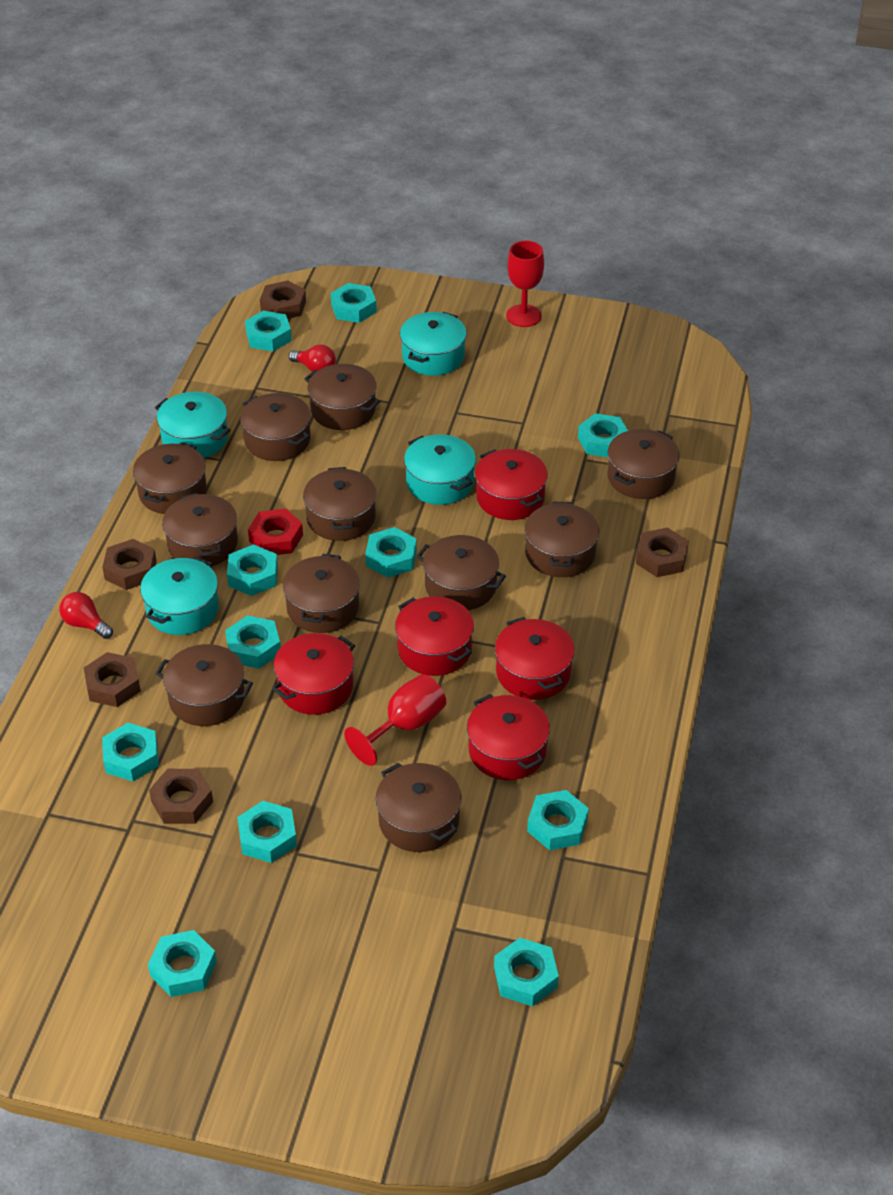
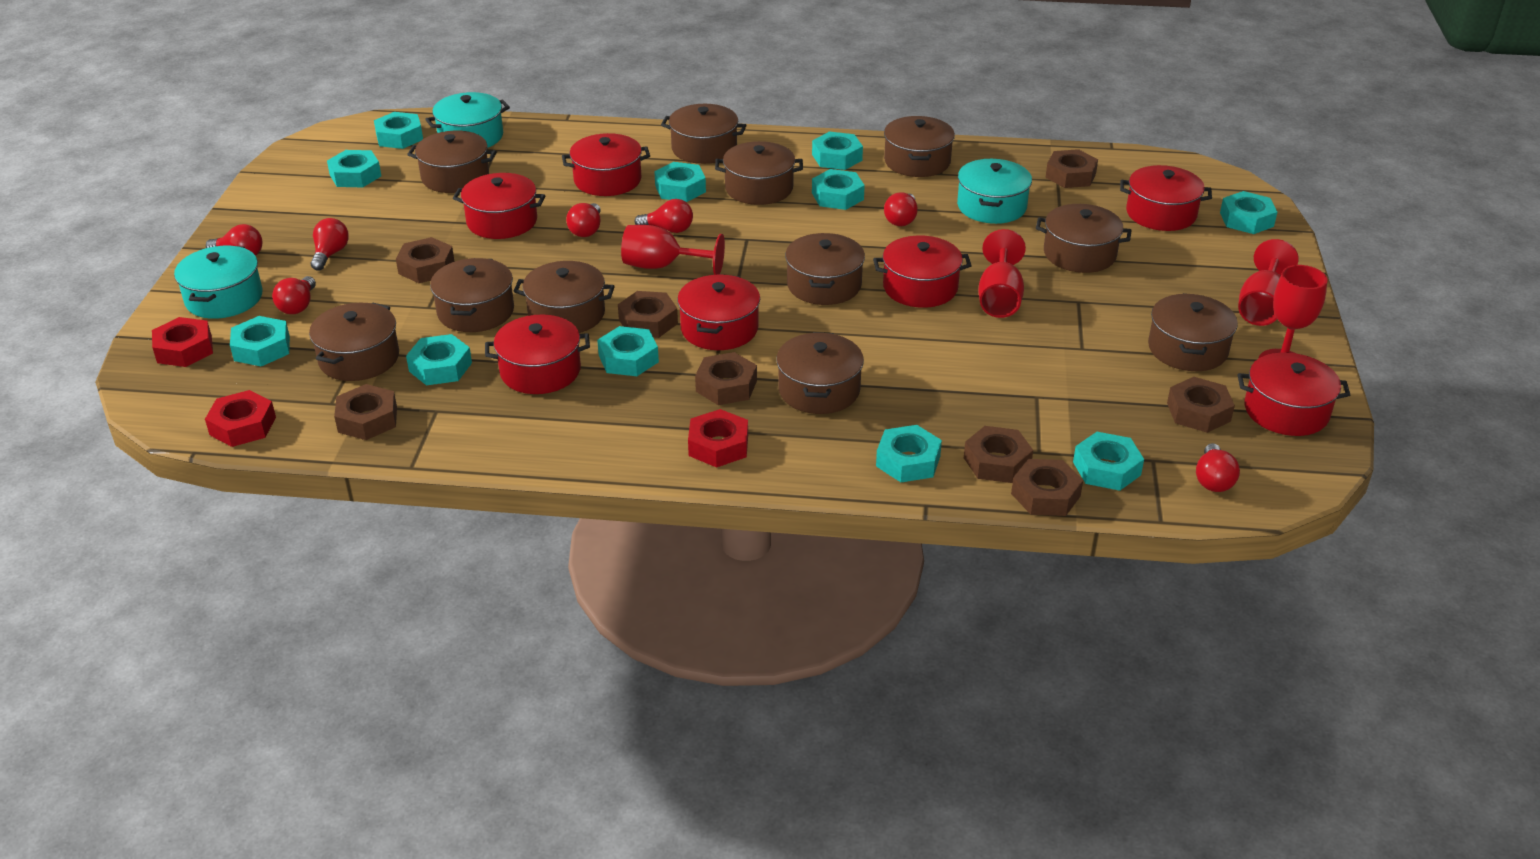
brown nut: [84,652,141,707] [102,539,157,590] [149,769,213,824] [260,280,306,319] [636,528,689,577] = 5 -> [334,384,397,440] [396,237,454,283] [618,291,678,338] [695,352,757,405] [964,426,1033,483] [1011,459,1083,516] [1045,149,1098,188] [1167,377,1235,433] = 8
red goblet: [344,674,446,766] [506,241,544,327] = 2 -> [621,225,725,275] [978,229,1026,318] [1238,239,1299,326] [1258,265,1327,359] = 4
red light bulb: [59,592,113,639] [289,345,336,372] = 2 -> [206,224,262,256] [272,276,316,314] [311,218,349,271] [566,203,601,237] [635,199,693,233] [884,192,918,226] [1196,443,1240,492] = 7
red nut: [248,509,303,555] = 1 -> [152,317,213,367] [205,390,276,447] [688,409,748,468] = 3
red pot: [272,633,355,715] [395,596,474,676] [467,694,550,780] [475,449,548,520] [495,617,575,700] = 5 -> [453,173,545,239] [485,315,590,394] [562,133,650,196] [677,274,760,350] [873,235,972,308] [1120,165,1212,231] [1238,353,1350,436] = 7
turquoise pot: [140,557,219,635] [155,392,231,458] [400,312,467,376] [404,434,476,505] = 4 -> [174,246,263,319] [425,92,510,147] [957,159,1032,224] = 3

